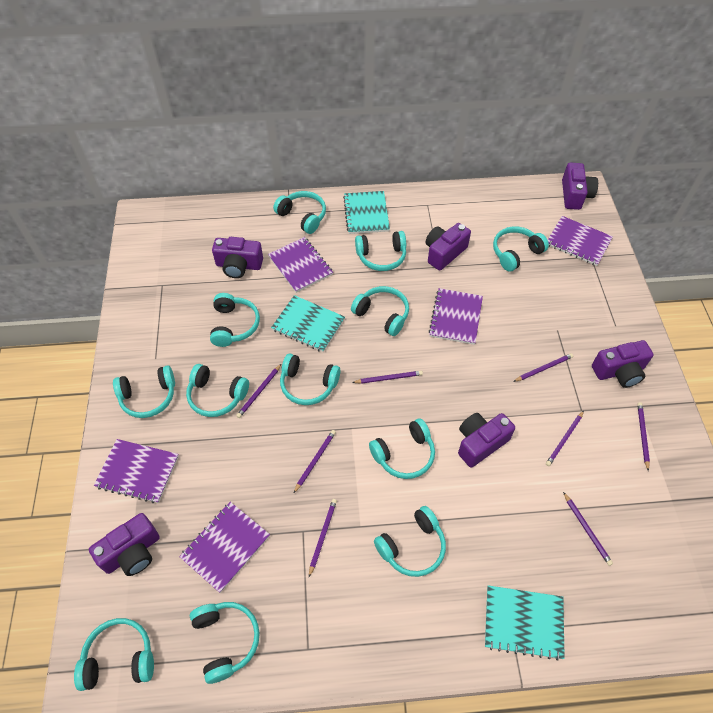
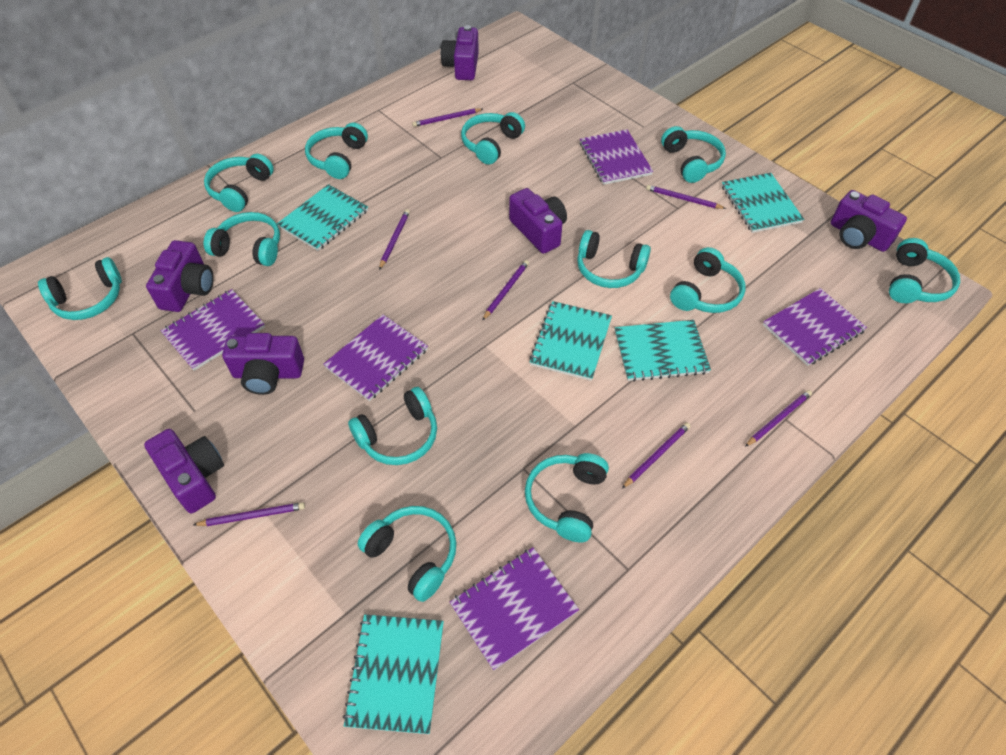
purple pencil: [236,364,281,418] [294,430,336,493] [309,499,337,577] [352,371,423,384] [513,353,573,382] [546,411,584,466] [563,492,613,566] [637,402,650,471] = 8 -> [193,502,305,526] [379,209,410,270] [412,108,483,127] [482,260,529,321] [622,422,691,489] [646,185,726,209] [745,390,812,447] = 7
turquoise notebook: [271,295,345,352] [343,191,390,234] [485,585,565,661] = 3 -> [277,184,368,251] [343,615,444,734] [529,301,612,381] [615,320,711,382] [722,173,804,233] = 5

